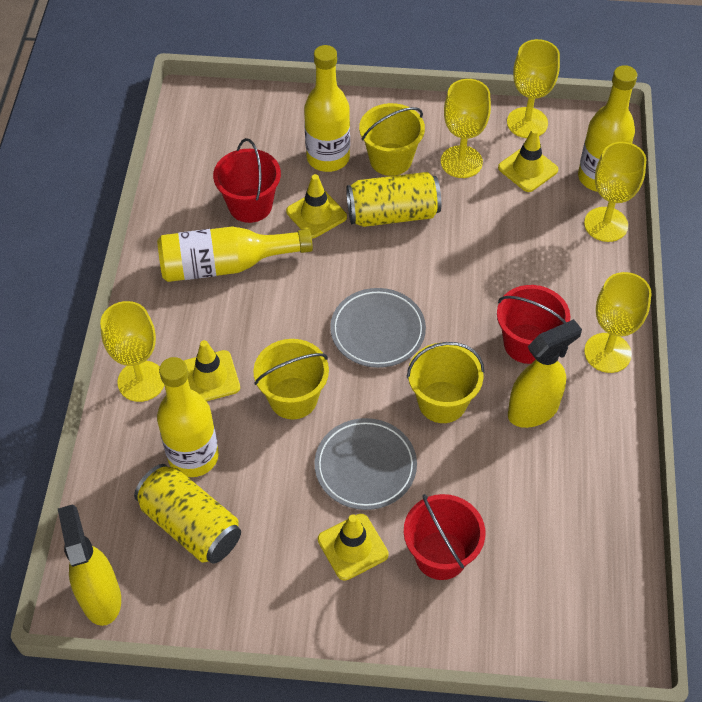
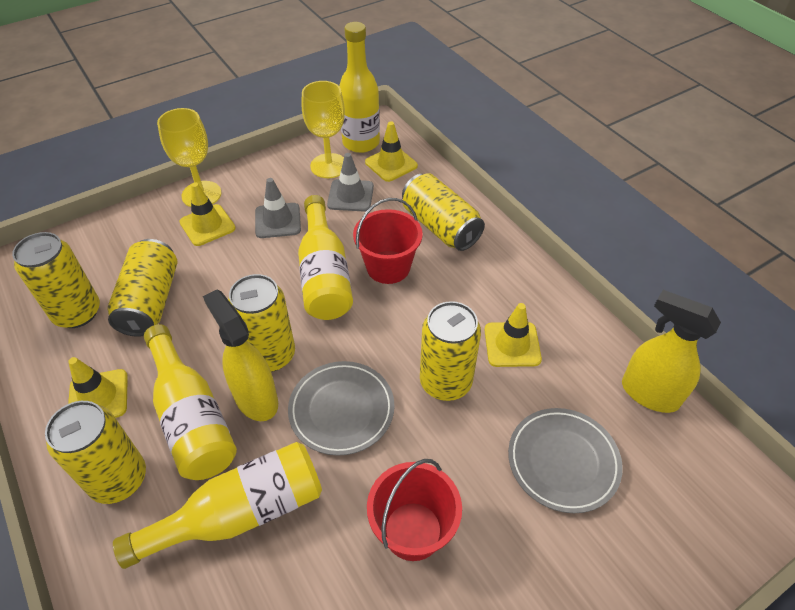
grey traffic cone: none = 0 -> [255,178,301,238] [327,153,374,212] = 2
red bucket: [213,138,281,223] [404,494,485,580] [497,285,570,364] = 3 -> [353,198,423,284] [367,459,462,561] = 2
yellow bucket: [253,339,329,419] [359,103,425,176] [407,342,485,423] = 3 -> none = 0
yellow can: [134,464,241,564] [346,172,441,227] = 2 -> [12,232,100,328] [45,401,146,504] [107,239,177,337] [228,274,295,372] [402,173,485,251] [420,301,481,401] = 6
yellow goblet: [100,301,164,402] [441,79,491,178] [507,39,560,138] [584,142,646,242] [584,272,651,373] = 5 -> [157,108,221,207] [302,81,345,178] = 2

